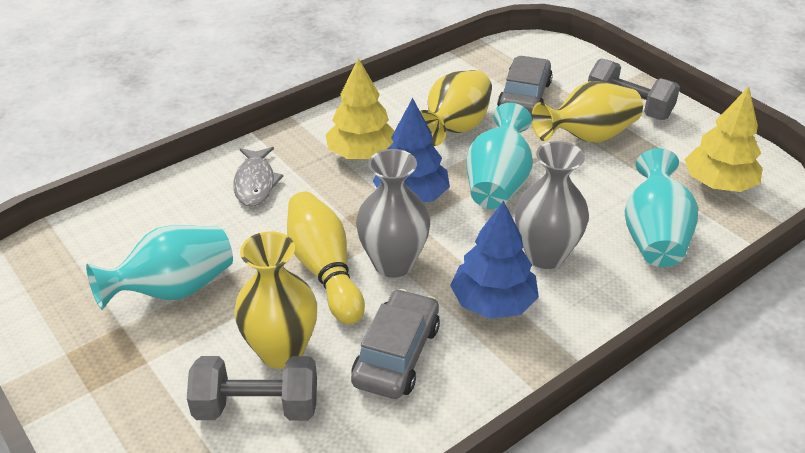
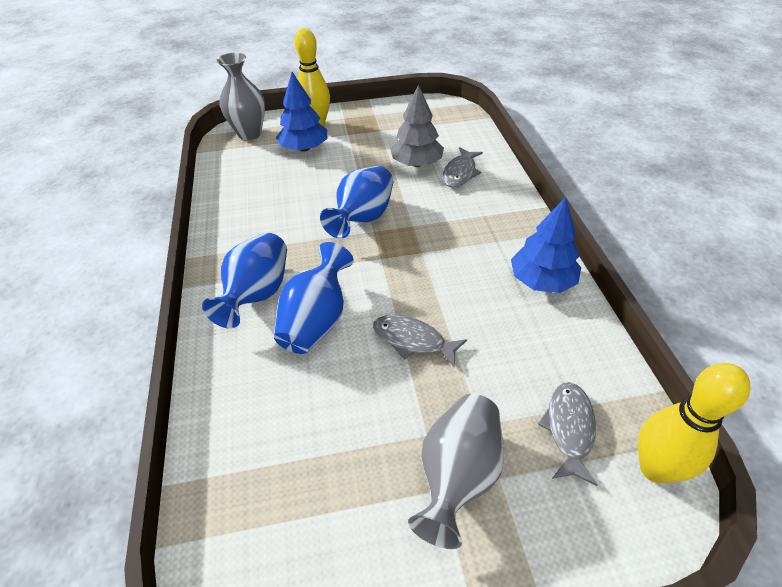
blue vase: none = 0 -> [202,233,287,329] [274,242,354,354] [320,166,393,239] = 3
grey car: [351,289,440,399] [497,56,553,115] = 2 -> none = 0
grey dumbbell: [187,356,317,421] [588,58,680,120] = 2 -> none = 0
grey fish: [233,147,283,207] = 1 -> [373,315,467,368] [442,147,483,187] [538,382,598,486] = 3
grey tree: none = 0 -> [390,85,444,167] = 1
turquoise vase: [86,225,233,310] [466,103,533,209] [625,148,698,267] = 3 -> none = 0
yellow bowling pin: [287,192,365,324] = 1 -> [295,28,330,126] [638,363,751,483] = 2
yellow tree: [325,58,394,159] [684,87,763,192] = 2 -> none = 0
yellow vase: [234,231,317,369] [420,70,492,146] [531,81,643,143] = 3 -> none = 0

